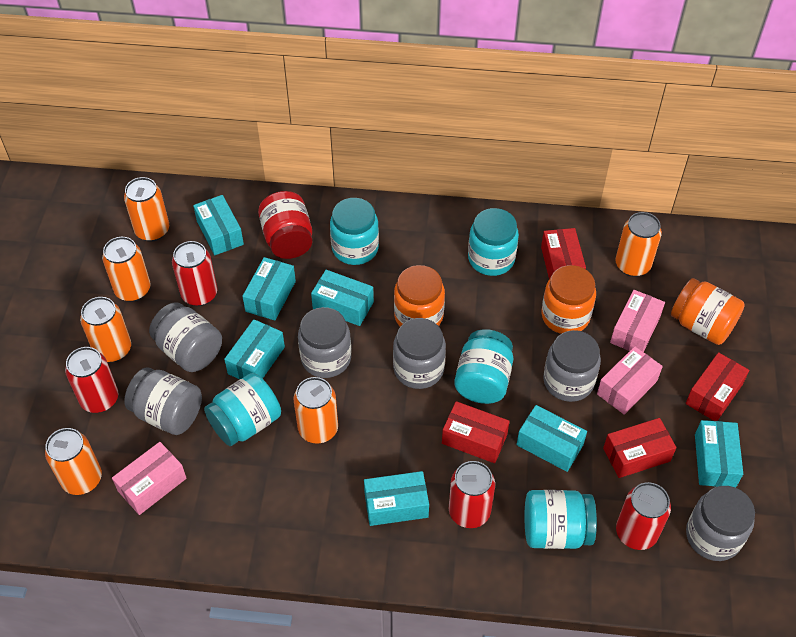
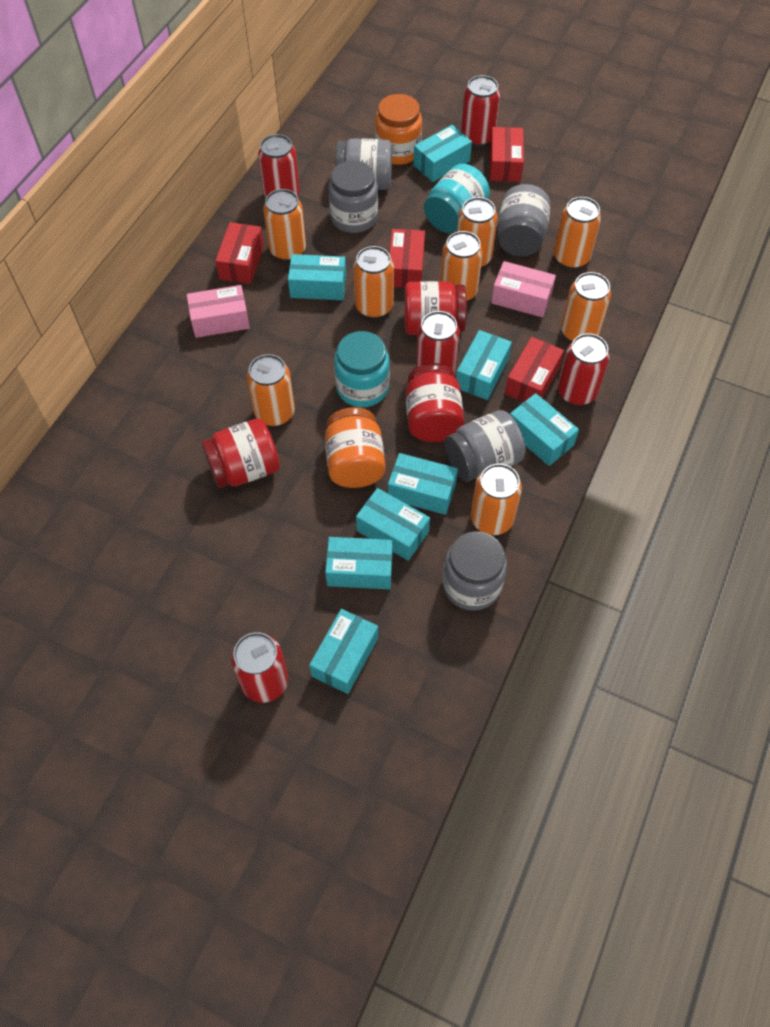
grey jar: [124,367,202,435] [149,302,222,372] [298,307,351,378] [393,318,446,389] [543,330,601,402] [686,486,755,561] = 6 -> [329,161,378,233] [336,138,392,190] [443,531,507,610] [445,410,526,482] [497,184,551,257] = 5
orange can: [45,428,102,495] [80,297,131,362] [102,237,151,302] [124,177,169,242] [293,377,338,444] [615,212,662,277] = 6 -> [247,354,295,426] [263,189,306,261] [353,246,394,319] [440,231,483,301] [457,197,498,268] [471,464,522,535] [554,197,601,269] [561,272,611,342] = 8
orange jar: [394,265,445,327] [541,265,596,334] [671,278,745,345] = 3 -> [325,407,386,488] [375,94,422,165] = 2
pink box: [112,442,187,515] [597,346,663,415] [610,290,665,352] = 3 -> [187,285,250,338] [491,261,556,317] = 2
red can: [65,347,118,413] [172,241,217,306] [449,461,495,528] [616,482,671,550] = 4 -> [231,632,288,703] [258,134,300,197] [416,311,460,373] [461,75,500,147] [558,333,609,406] = 5
red jar: [258,191,312,259] = 1 -> [201,418,280,488] [404,281,467,335] [406,363,464,442] = 3
turquoise box: [193,195,244,255] [224,319,285,380] [242,257,296,320] [311,270,374,326] [364,471,429,526] [517,405,587,472] [695,420,743,488] = 7 -> [288,254,346,300] [309,609,378,694] [325,537,393,589] [356,488,430,561] [388,453,458,515] [413,125,472,182] [456,330,512,400] [510,393,579,466] = 8
turquoise jar: [204,373,281,446] [330,198,379,265] [454,329,513,404] [468,208,519,276] [525,490,597,549] = 5 -> [334,331,390,407] [424,164,490,233] = 2

